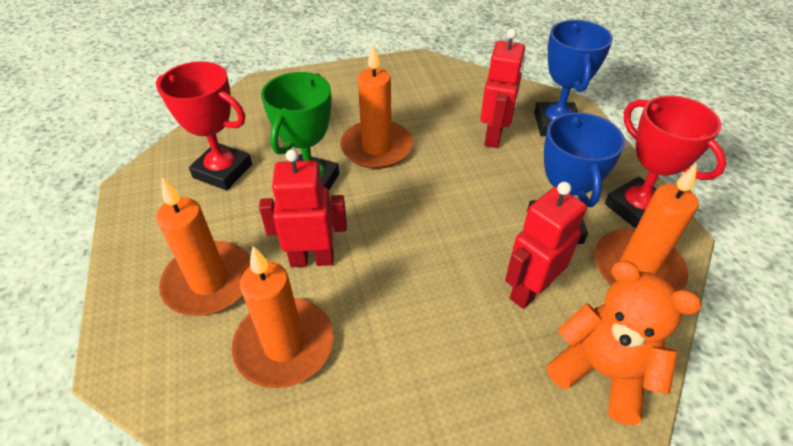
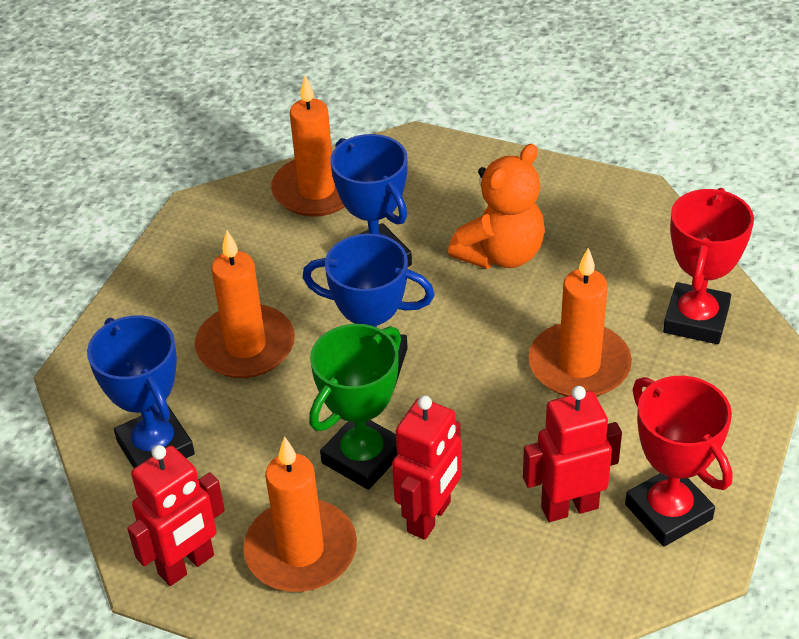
blue trophy: [527,111,625,244] [534,20,613,136] = 2 -> [87,315,195,468] [302,234,435,386] [330,134,412,267] = 3

